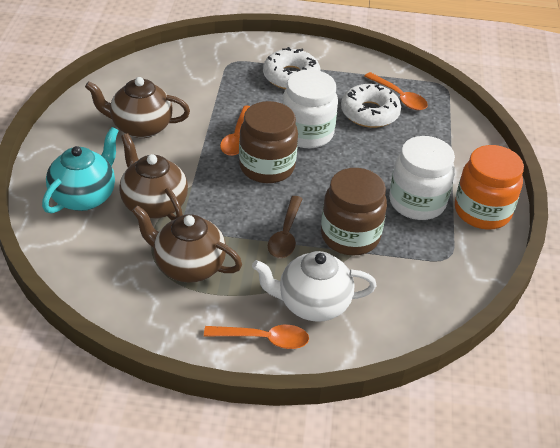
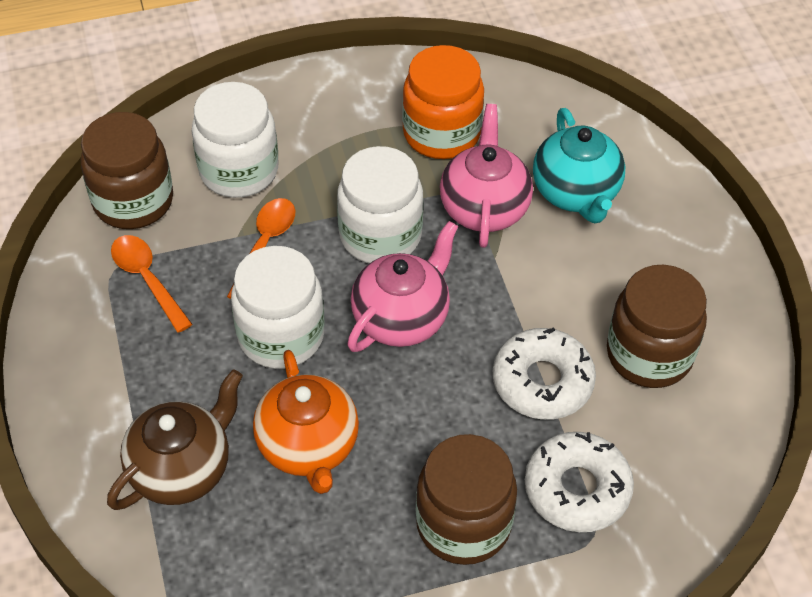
brown jar: [239,101,298,183] [321,168,387,255] = 2 -> [81,112,173,229] [416,434,517,565] [607,265,707,388] = 3
brown spoon: [268,196,303,258] = 1 -> none = 0
brown teapot: [85,77,190,138] [119,133,188,220] [132,205,242,283] = 3 -> [107,369,243,510] = 1
orange spoon: [204,325,309,349] [220,106,250,156] [364,72,428,110] = 3 -> [111,235,192,333] [227,198,295,299] = 2
orange teapot: none = 0 -> [253,350,359,494] = 1
pink teapot: none = 0 -> [347,221,458,352] [440,104,533,248] = 2
white jar: [282,70,338,148] [389,136,455,220] = 2 -> [192,82,279,198] [231,246,324,369] [337,146,423,264] = 3
white teapot: [252,251,377,322] = 1 -> none = 0

